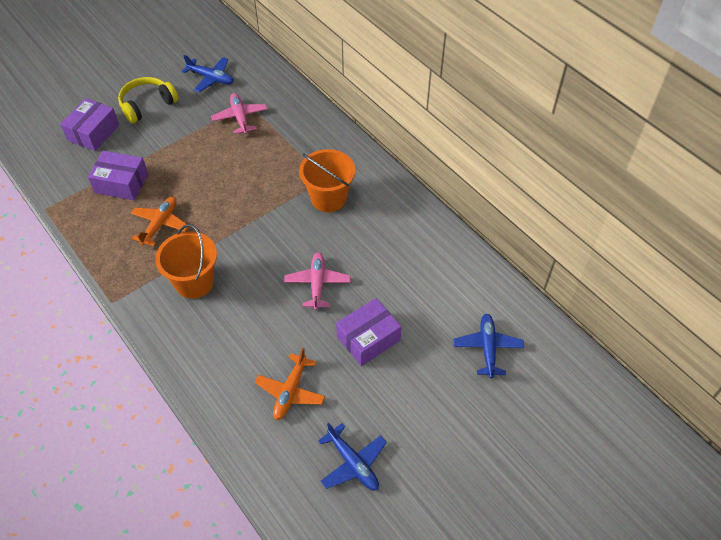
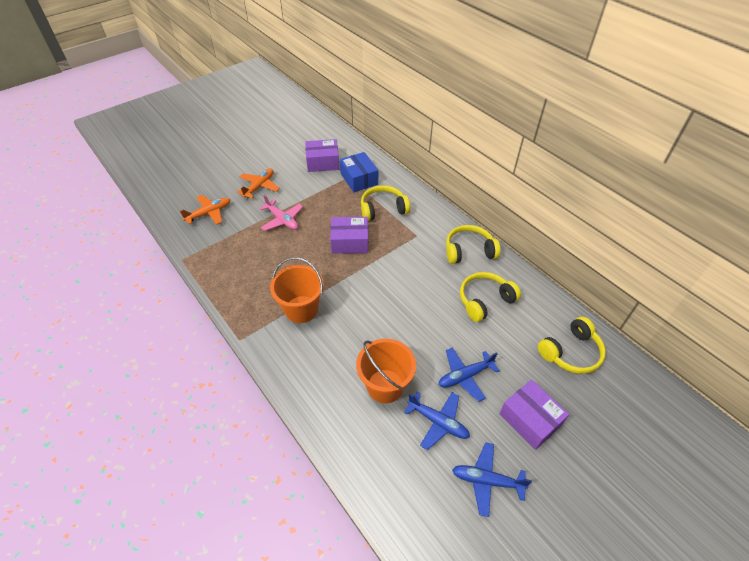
blue box: none = 0 -> [340,152,378,192] = 1
pink plane: [211,93,267,134] [284,252,350,310] = 2 -> [259,195,303,231] = 1
yellow headphones: [118,77,178,123] = 1 -> [361,185,410,221] [446,225,501,264] [460,272,521,322] [538,317,606,374] = 4

